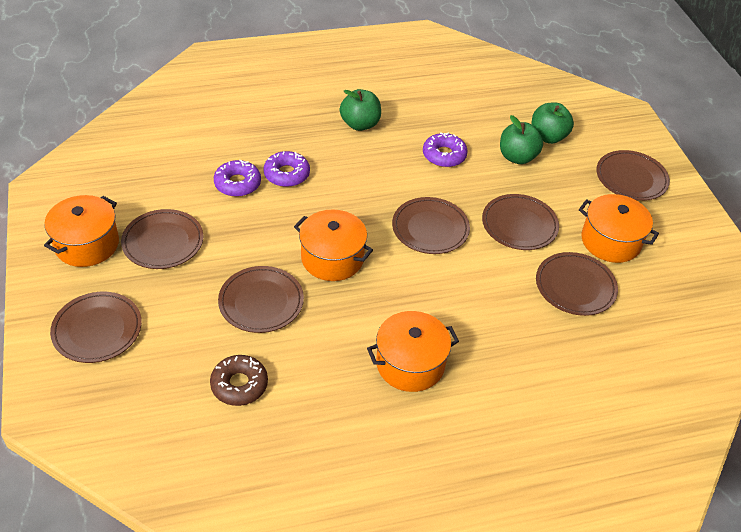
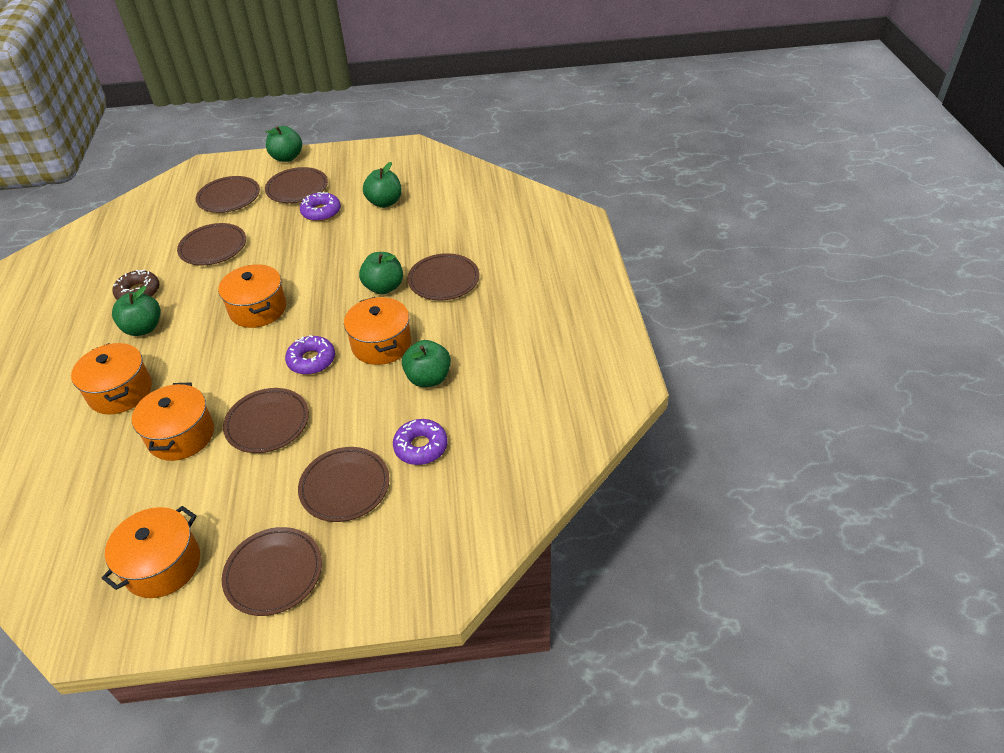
green apple: [340,89,381,131] [500,115,543,164] [531,102,574,144] = 3 -> [112,286,161,336] [266,126,302,162] [359,252,403,294] [363,162,402,208] [402,340,451,387] = 5
orange pot: [44,195,119,267] [294,209,373,281] [367,311,459,392] [579,194,659,263] = 4 -> [71,343,152,415] [101,506,200,598] [132,383,214,461] [218,264,286,328] [344,297,411,365] = 5

